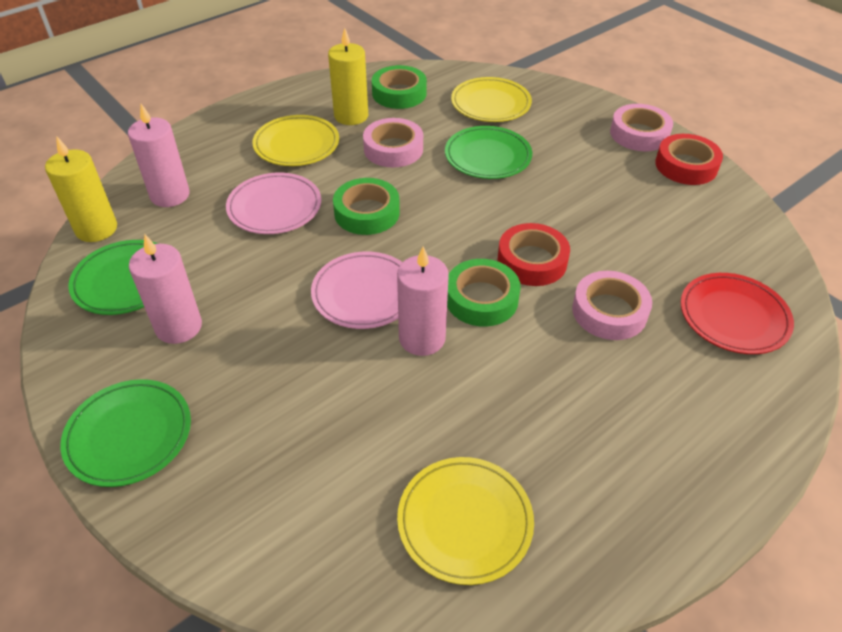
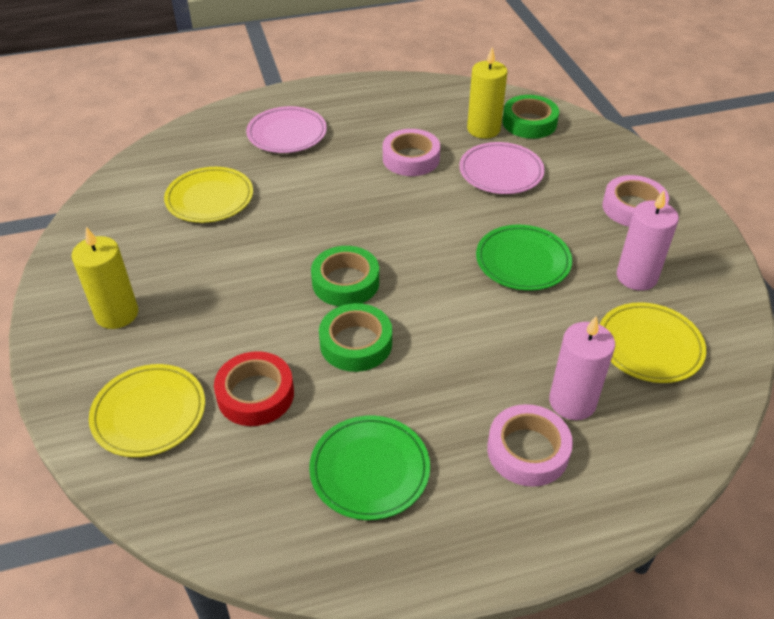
green plate: [60,379,191,487] [68,240,158,315] [445,126,532,179] = 3 -> [309,416,430,520] [476,225,572,290] = 2
pink candle: [128,104,190,207] [129,234,202,344] [397,247,449,356] = 3 -> [549,316,615,420] [617,190,679,291] = 2
red plate: [681,273,794,354] = 1 -> none = 0
red tape: [498,223,570,286] [655,134,723,185] = 2 -> [214,351,294,426] = 1

